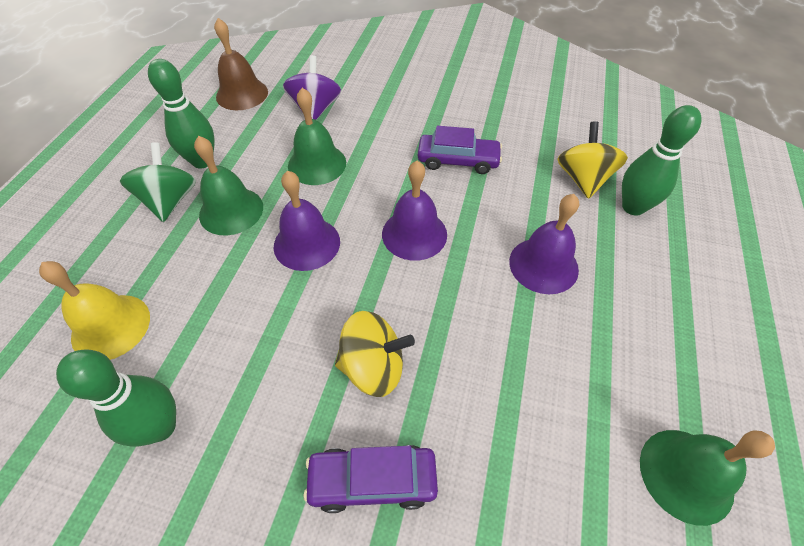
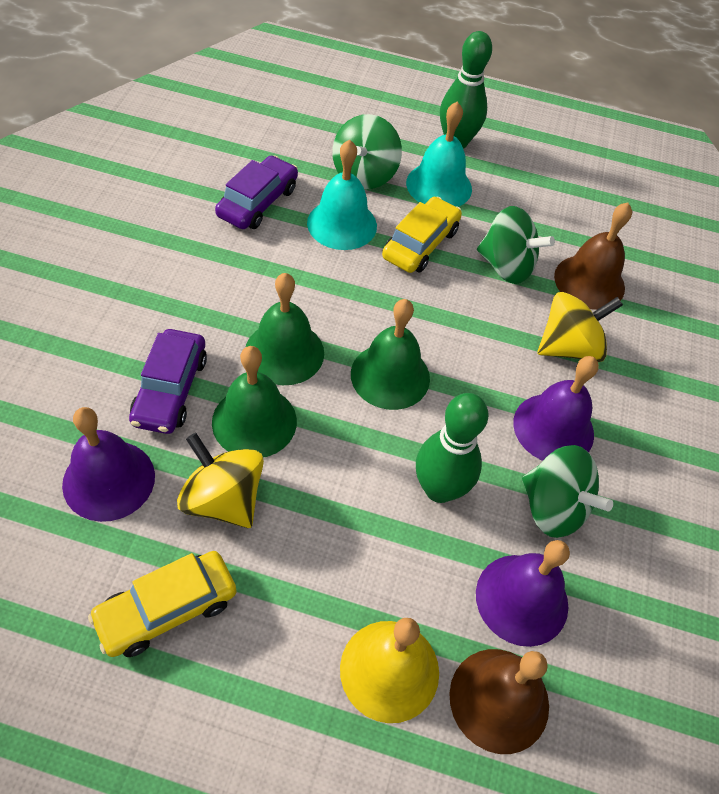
brown bell: [214,18,268,110] = 1 -> [449,649,549,754] [554,202,632,310] = 2
green bowling pin: [56,350,176,447] [148,59,215,168] [622,105,702,216] = 3 -> [416,393,488,503] [440,31,492,149] = 2
green spinning top: [120,142,196,222] = 1 -> [332,114,402,189] [477,206,555,284] [522,445,613,538] = 3
purple spinning top: [283,55,341,120] = 1 -> none = 0
turquoise bell: none = 0 -> [307,139,377,250] [406,102,472,207] = 2
yellow car: none = 0 -> [88,551,237,657] [382,197,462,273] = 2

